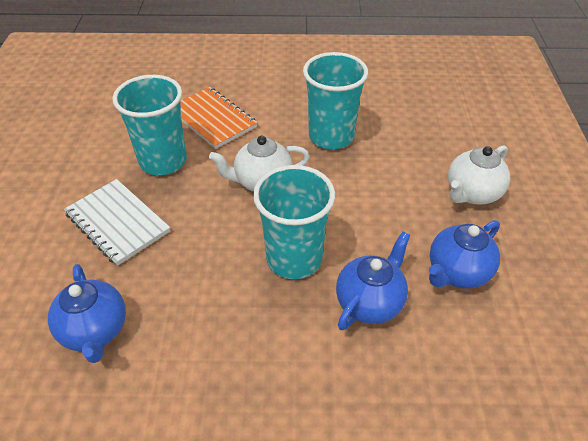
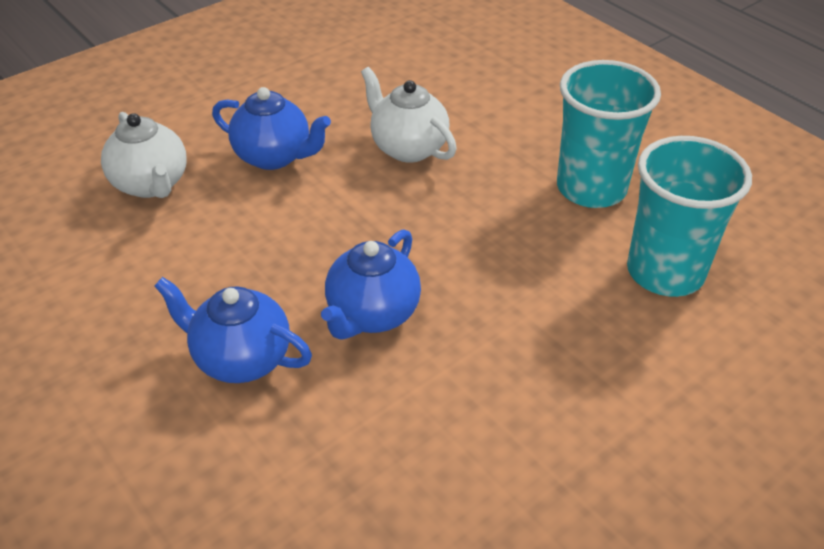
orange notebook: [180,87,258,149] = 1 -> none = 0
turquoise cup: [112,75,187,175] [253,165,335,279] [303,52,368,149] = 3 -> [557,60,661,208] [627,136,752,297] = 2
white notebook: [64,179,170,266] = 1 -> none = 0

